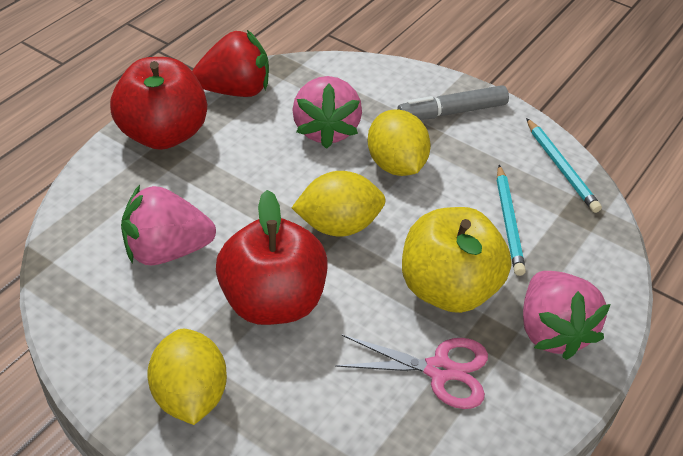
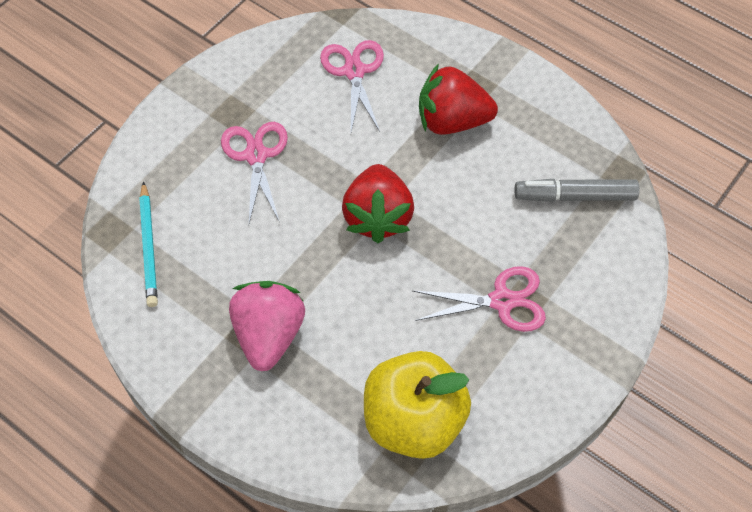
pink scissors: [335,335,488,409] = 1 -> [221,122,288,223] [320,40,384,132] [413,266,546,332] = 3
pink strawberry: [121,185,216,266] [293,76,362,149] [523,271,611,360] = 3 -> [229,281,305,371] = 1
red apple: [110,57,207,150] [216,190,328,325] = 2 -> none = 0
red strawberry: [192,30,269,97] = 1 -> [342,164,414,243] [419,64,498,135] = 2
turquoise pencil: [497,165,526,276] [526,118,602,213] = 2 -> [139,181,158,307] = 1
yellow lemon: [147,329,227,425] [292,171,386,237] [368,109,431,176] = 3 -> none = 0

